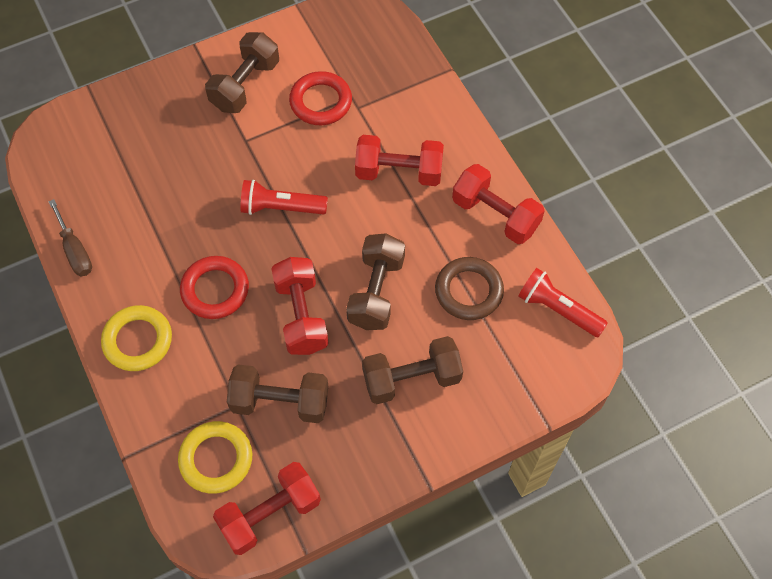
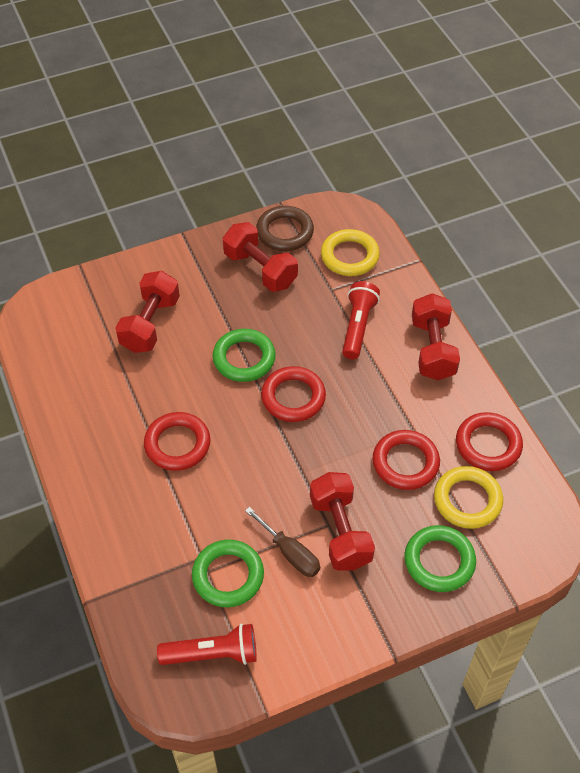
brown dumbbell: [205,32,279,113] [227,364,328,423] [346,233,405,330] [362,336,463,404] = 4 -> none = 0
green ring: none = 0 -> [192,540,264,607] [212,329,276,382] [404,525,476,592] = 3
red ring: [180,256,249,319] [289,71,352,125] = 2 -> [144,412,211,471] [261,366,326,422] [373,430,440,490] [456,412,523,471] = 4

